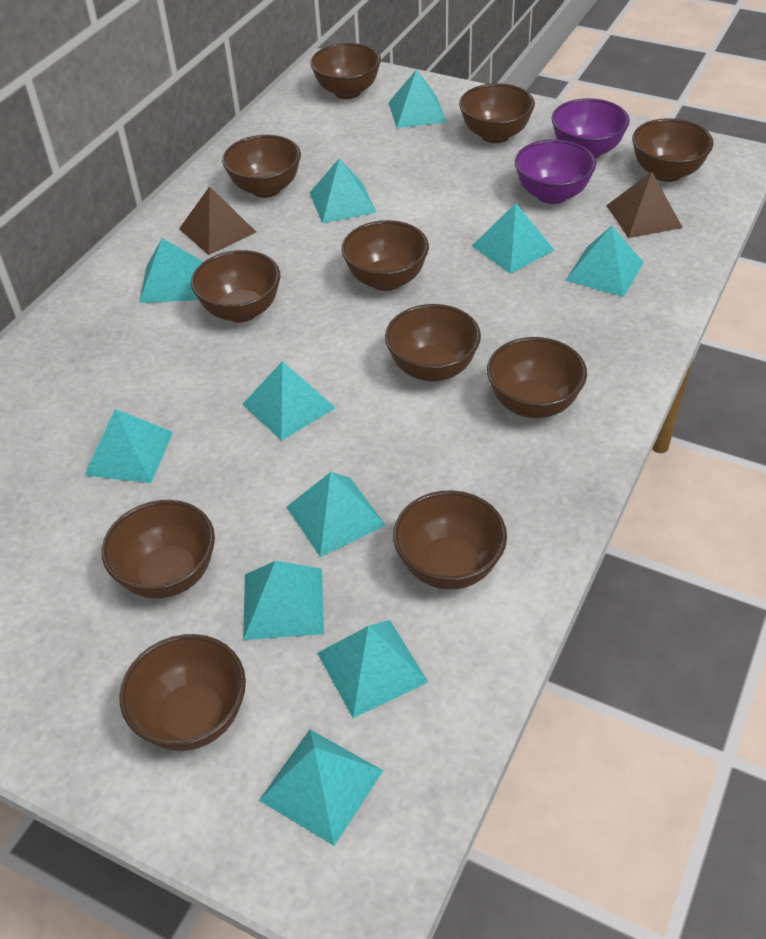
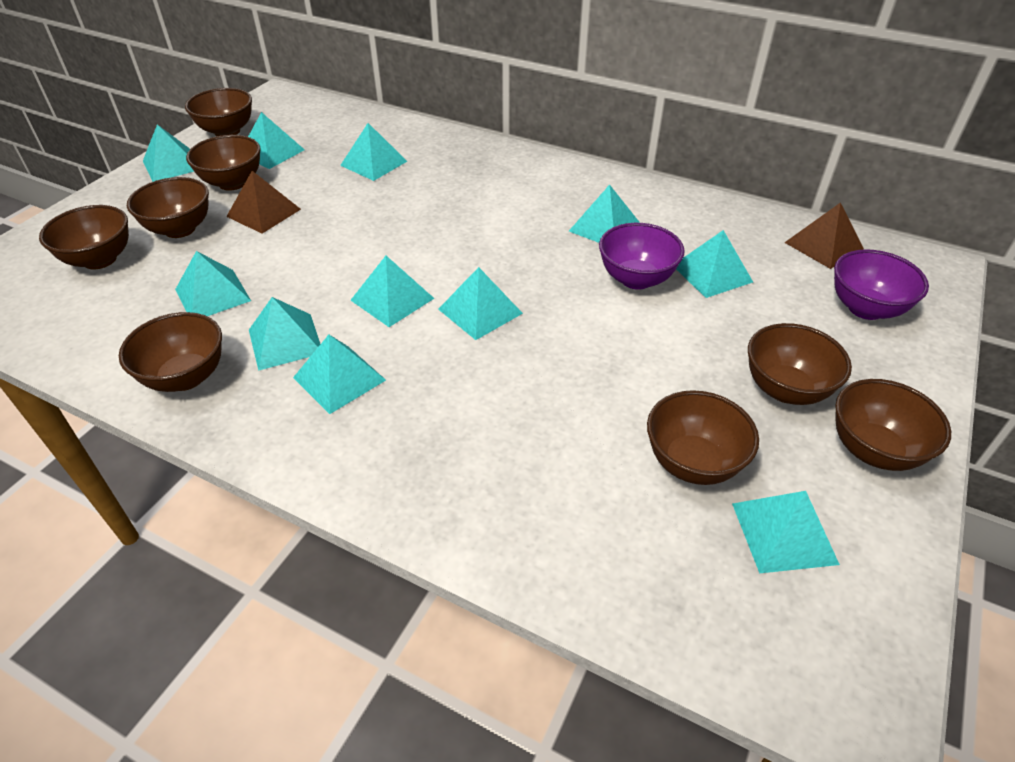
brown bowl: [102,500,215,599] [119,634,246,751] [191,250,280,322] [222,135,301,198] [310,43,381,99] [341,220,429,291] [385,304,481,382] [393,490,507,590] [459,83,535,143] [487,337,587,418] [632,118,714,182] = 11 -> [39,205,129,269] [119,312,222,392] [127,177,209,238] [185,88,252,136] [186,135,261,191] [647,390,759,485] [748,323,852,405] [835,379,951,471] = 8

